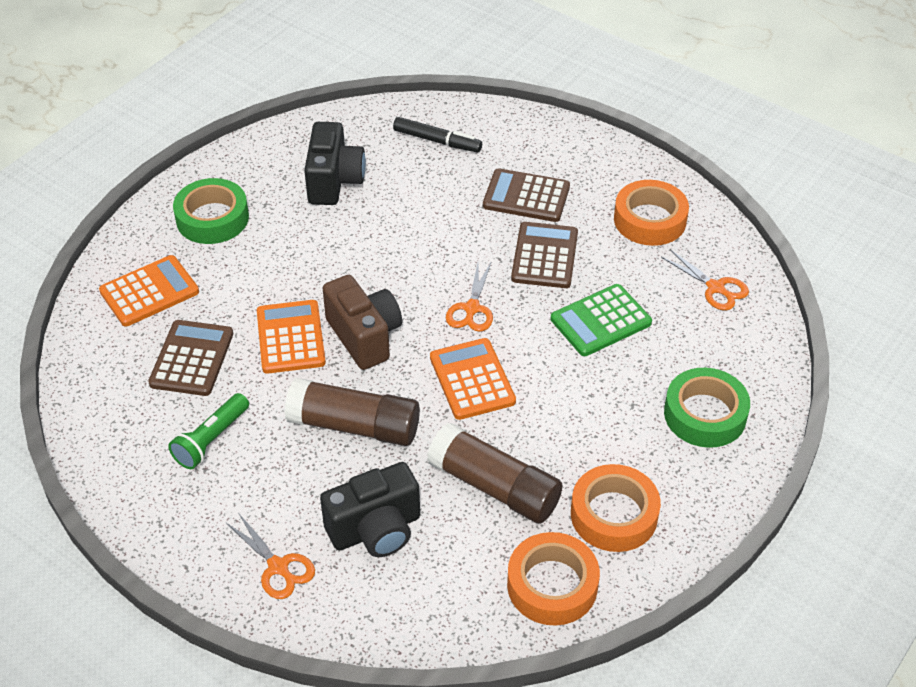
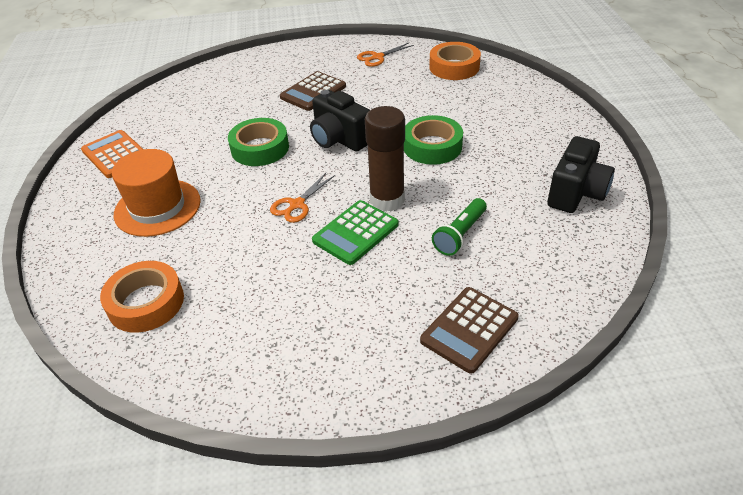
black marker: [393,117,482,152] = 1 -> none = 0
brown calculator: [148,320,233,396] [483,168,570,222] [511,222,578,288] = 3 -> [280,71,346,111] [420,287,519,374] = 2
brown camera: [322,275,402,370] = 1 -> none = 0
brown glue stick: [284,378,420,446] [427,423,563,524] = 2 -> [365,106,405,212] = 1
orange calculator: [99,255,199,326] [257,300,326,374] [430,338,516,420] = 3 -> [81,130,144,178] = 1
orange hat: none = 0 -> [112,149,201,237] = 1
orange scissors: [226,514,315,599] [446,261,493,332] [661,249,749,310] = 3 -> [270,173,335,223] [357,43,414,67] = 2
orange tape: [507,532,600,625] [571,464,661,552] [614,180,689,246] = 3 -> [100,261,184,333] [429,42,481,80] = 2

